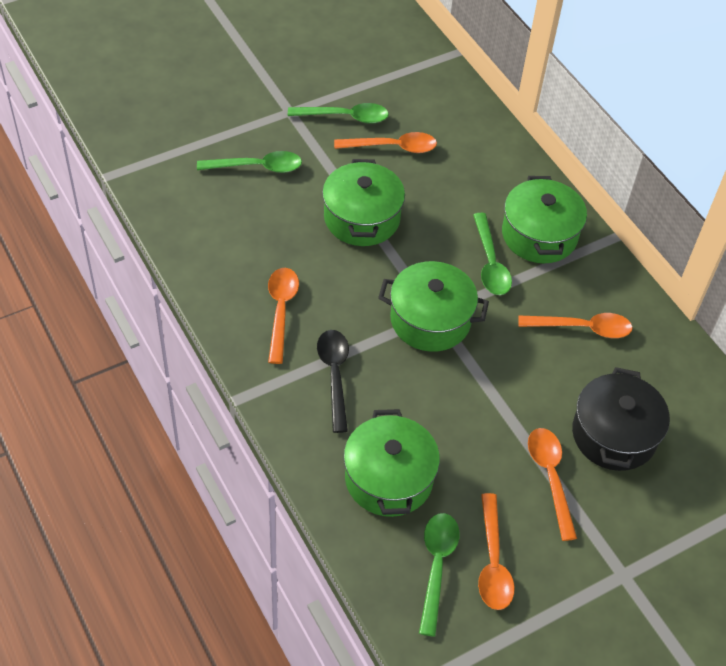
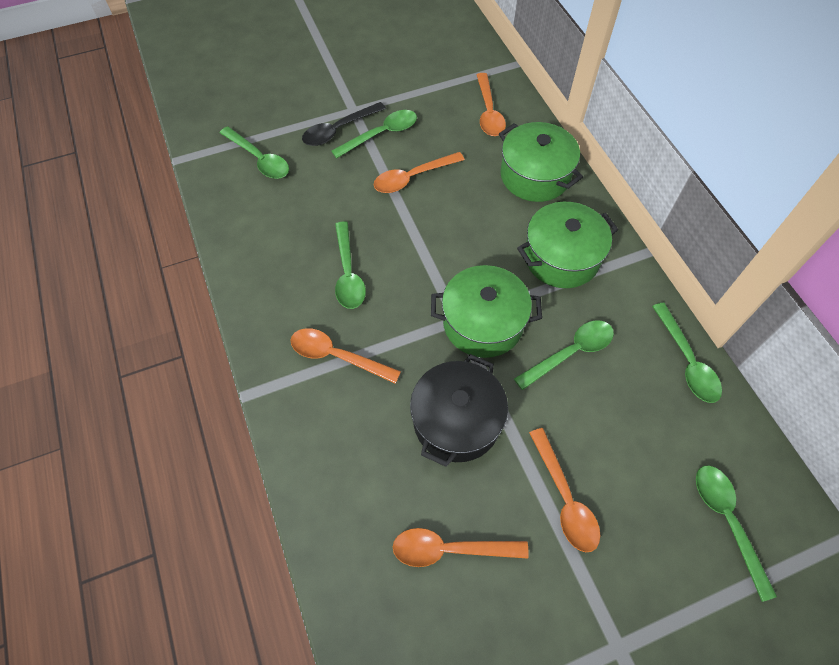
green pot: [322,159,405,246] [344,409,440,517] [378,261,489,352] [502,176,587,263] = 4 -> [431,265,542,358] [499,122,583,202] [517,202,618,288] = 3
green spoon: [197,151,302,173] [288,103,389,124] [419,513,459,637] [473,213,512,295] = 4 -> [220,126,289,179] [331,110,417,158] [335,221,366,309] [514,320,614,390] [652,303,722,403] [696,465,777,602] = 6

